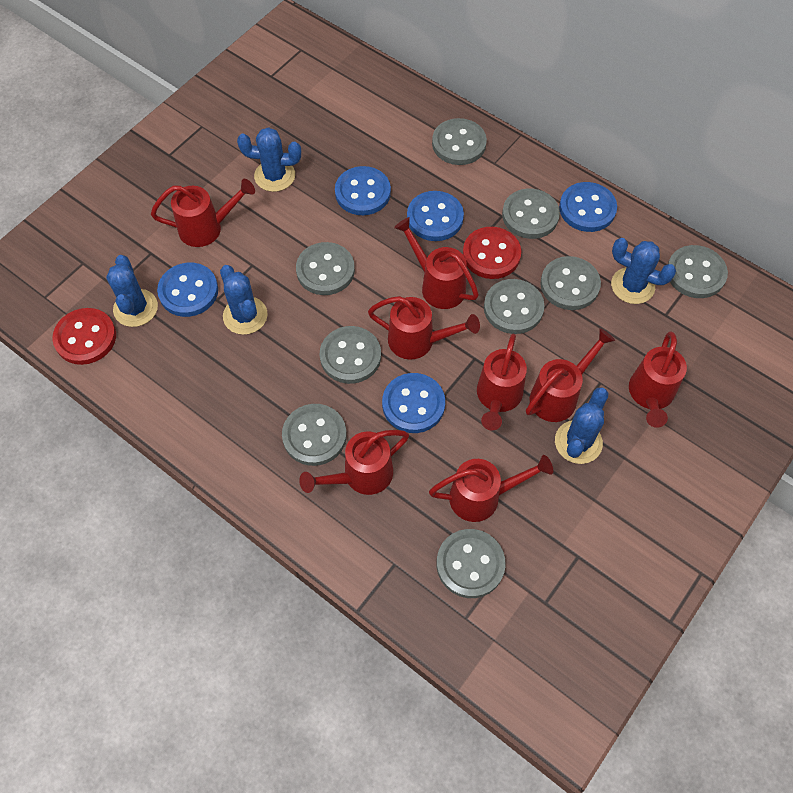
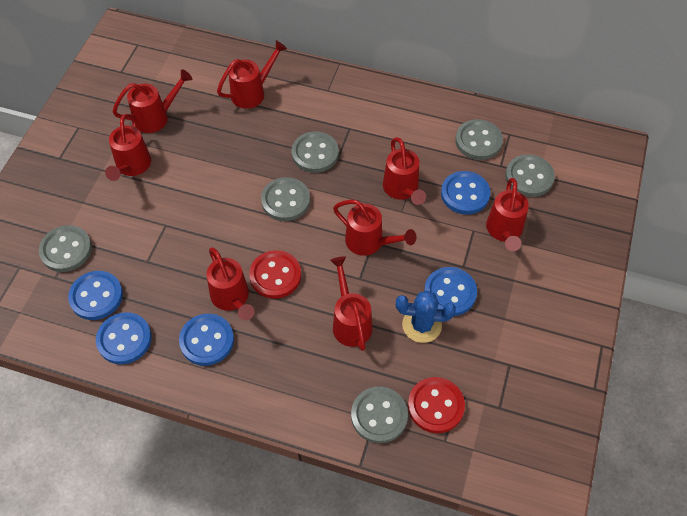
blue cactus: [106,255,158,327] [220,265,268,335] [237,127,301,192] [555,387,608,464] [611,238,676,304] = 5 -> [396,290,456,343] = 1
grey button: [282,404,347,466] [296,242,355,295] [320,326,381,384] [432,118,487,165] [437,529,506,598] [484,279,545,334] [502,189,560,239] [540,256,601,310] [668,245,728,298] = 9 -> [39,225,92,272] [261,177,310,221] [292,131,339,173] [351,387,408,443] [455,119,503,160] [505,154,555,197] = 6

